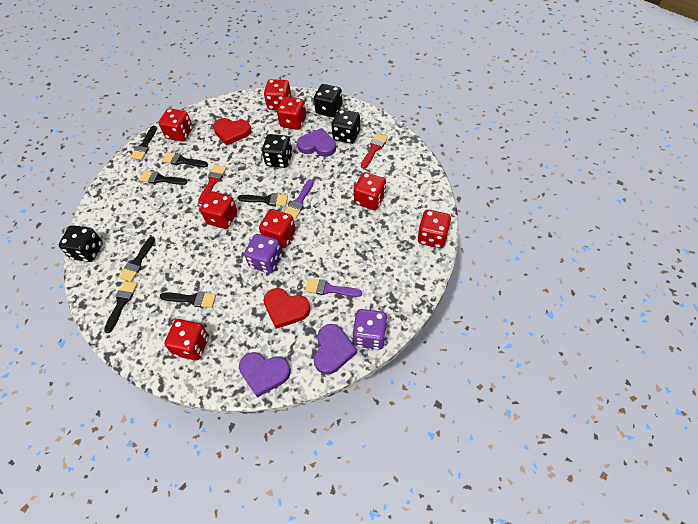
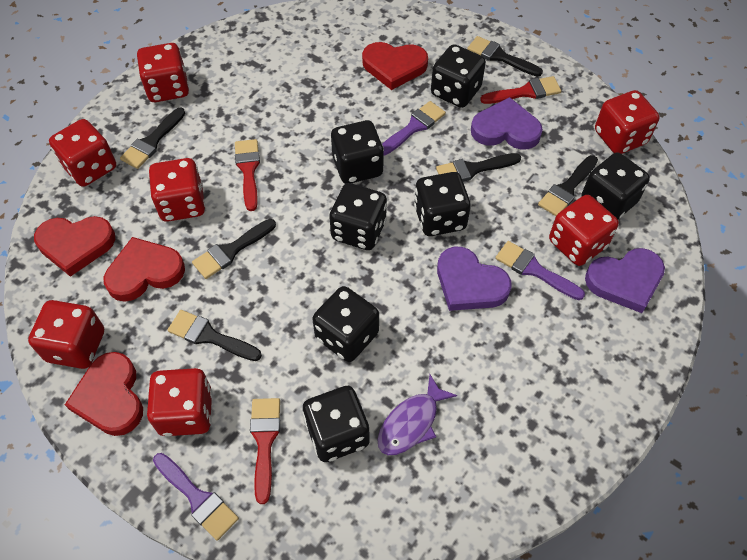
black brush: [104,281,138,333] [119,236,155,282] [130,126,157,160] [139,171,188,185] [159,291,216,308] [162,152,208,167] [238,193,288,206] = 7 -> [120,108,185,169] [168,310,262,361] [192,219,276,279] [436,153,521,182] [467,36,543,77] [538,155,598,216] = 6
black dice: [59,225,103,262] [262,134,293,168] [314,84,342,117] [331,109,360,144] = 4 -> [303,386,370,462] [312,286,379,362] [329,183,387,250] [331,120,384,184] [414,172,471,236] [431,44,486,108] [581,153,650,219] = 7
purple brush: [285,179,314,219] [305,278,362,297] = 2 -> [153,453,239,541] [382,101,446,155] [495,241,585,300] = 3
purple dice: [244,234,282,274] [352,309,388,350] = 2 -> none = 0
purple fish: none = 0 -> [377,375,457,455] = 1
red brush: [198,165,227,204] [361,133,388,169] = 2 -> [235,139,260,211] [250,398,280,504] [480,76,561,104] = 3
red dice: [158,108,193,142] [164,319,209,361] [200,191,237,229] [259,209,296,248] [264,79,291,110] [277,97,306,130] [354,172,386,210] [417,210,451,248] = 8 -> [28,300,104,369] [49,119,116,187] [137,43,189,102] [147,368,212,437] [149,158,205,222] [549,195,619,266] [595,90,660,154] = 7
red heart: [213,118,251,146] [264,288,310,329] = 2 -> [34,216,115,277] [65,352,143,436] [104,237,185,302] [362,42,428,90] = 4

